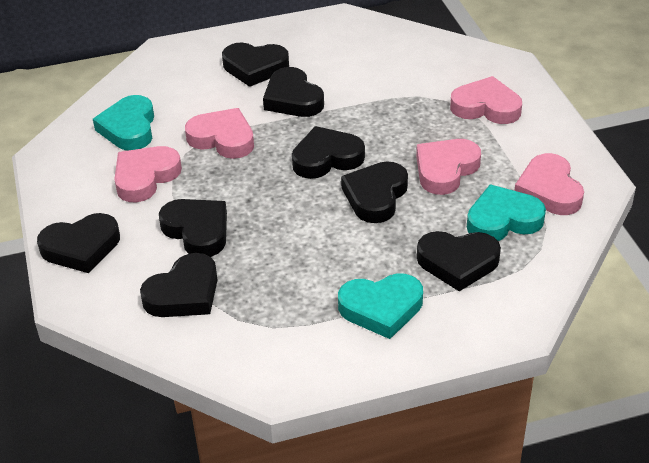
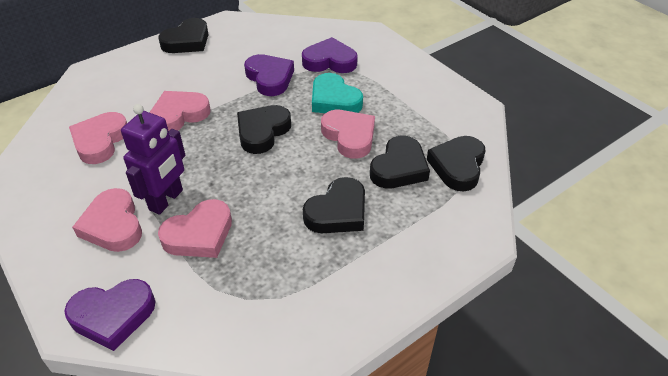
black heart: [37,213,120,273] [140,253,218,317] [159,199,227,257] [222,42,289,87] [263,67,324,117] [292,126,365,179] [341,161,408,223] [417,231,501,291] = 8 -> [158,18,209,53] [237,105,291,154] [303,177,365,233] [370,136,430,188] [427,136,486,191] = 5
purple heart: none = 0 -> [64,279,156,351] [244,54,294,96] [302,37,358,73] = 3
purple robot: none = 0 -> [121,104,185,215] = 1
turquoise heart: [93,95,154,150] [338,273,423,339] [467,184,546,241] = 3 -> [312,73,363,113] = 1

